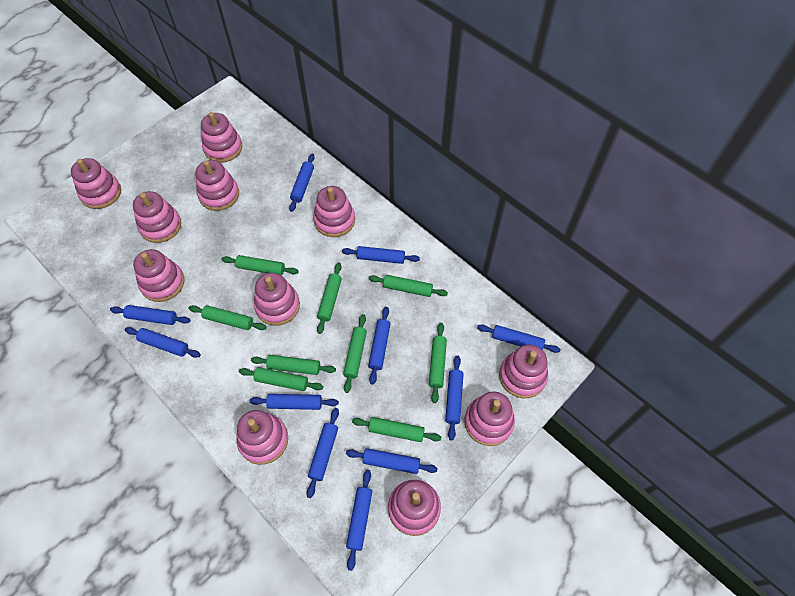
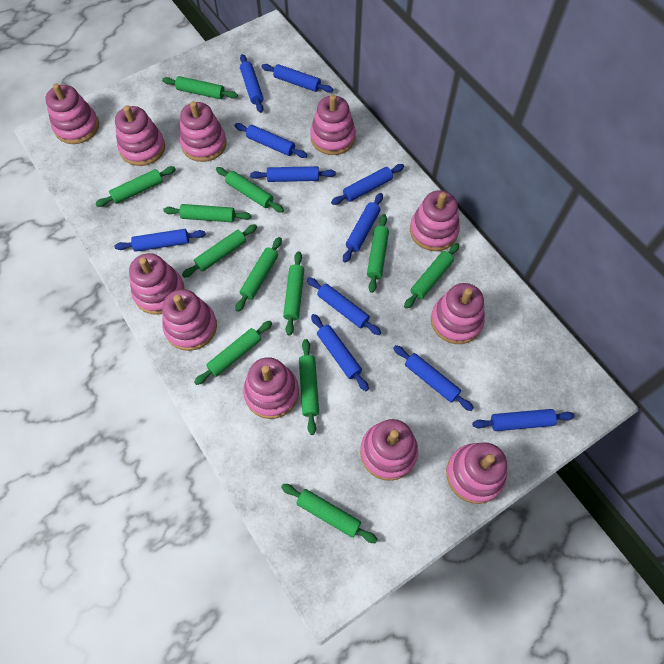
green rolling pin: [188,305,266,330] [222,255,299,275] [239,367,324,391] [251,355,336,375] [317,262,342,334] [343,314,367,393] [352,417,441,442] [369,275,448,297] [429,323,447,403] = 9 -> [95,166,176,207] [162,76,238,99] [163,204,251,222] [182,224,257,278] [194,321,272,385] [216,167,284,213] [235,237,282,312] [281,484,378,543] [283,251,304,336] [299,339,319,435] [367,214,389,293] [404,243,459,309] = 12

